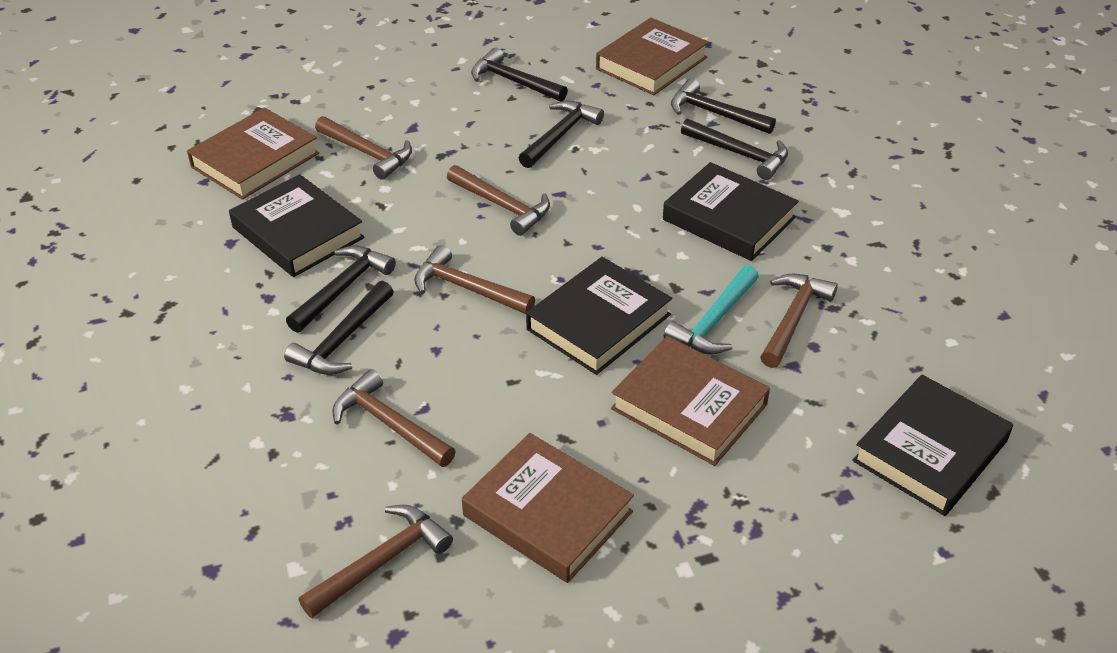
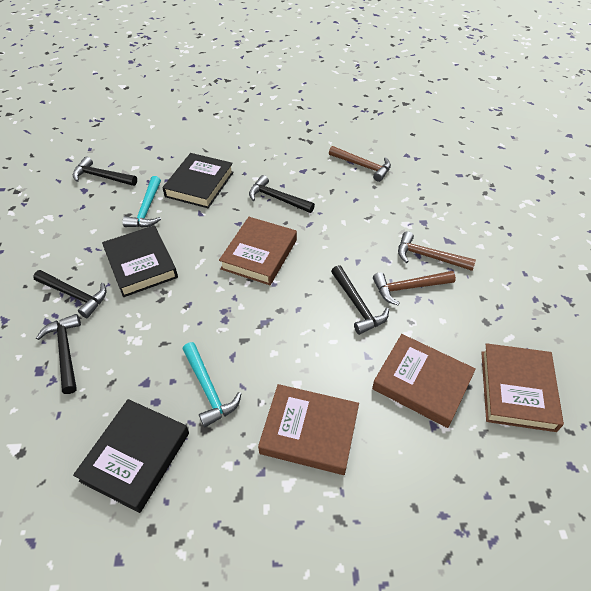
black book: [229,174,365,277] [526,257,672,375] [663,162,799,261] [852,375,1013,516] = 4 -> [73,399,189,513] [102,225,178,297] [162,153,234,208] = 3
black hammer: [284,281,394,375] [286,246,396,333] [471,48,568,101] [519,101,604,168] [671,78,776,134] [681,119,788,180] = 6 -> [33,270,107,318] [36,314,81,394] [73,156,137,186] [249,175,315,213] [331,265,389,335] = 5
brown hammer: [298,505,453,618] [315,116,412,180] [332,369,456,467] [414,245,535,314] [447,165,550,236] [760,274,838,368] = 6 -> [329,146,391,182] [373,271,456,305] [398,231,476,271] = 3
turquoise hammer: [664,265,759,355] = 1 -> [122,176,161,228] [183,342,241,428] = 2

